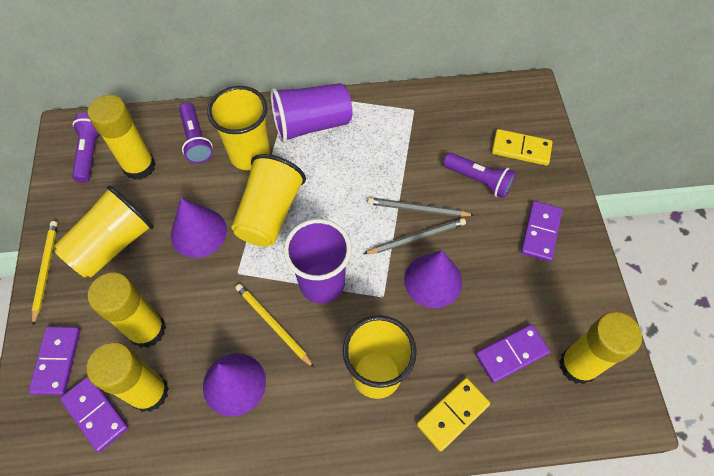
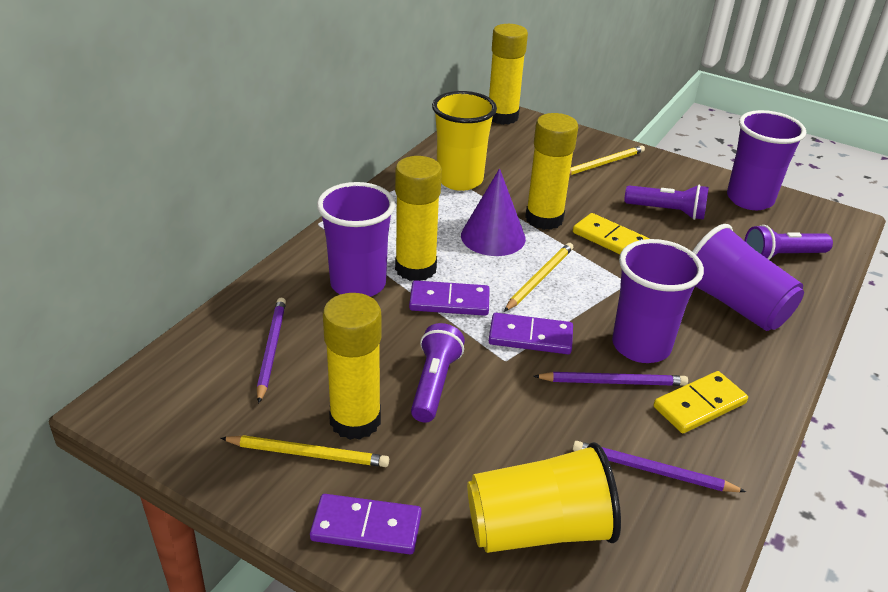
grey pencil: [364,218,466,254] [368,198,474,217] = 2 -> none = 0
purple cone: [171,198,227,258] [203,353,266,417] [404,250,462,308] = 3 -> [461,169,526,256] = 1
purple cup: [271,83,352,143] [284,219,352,303] = 2 -> [317,182,395,297] [612,239,704,363] [692,224,804,331] [727,110,806,210] = 4
purple domino: [29,326,80,395] [60,376,129,452] [476,324,550,383] [521,201,562,262] = 4 -> [310,494,422,554] [409,280,490,316] [489,313,573,354] = 3
purple pencil: none = 0 -> [257,298,286,404] [533,372,688,386] [572,441,746,492] = 3
yellow cup: [54,186,154,278] [207,86,270,170] [231,154,306,247] [343,315,417,399] = 4 -> [432,91,497,191] [467,442,621,553] = 2
yellow pencil: [32,221,58,326] [235,284,314,368] = 2 -> [221,435,389,467] [504,243,573,312] [570,145,645,175] = 3

